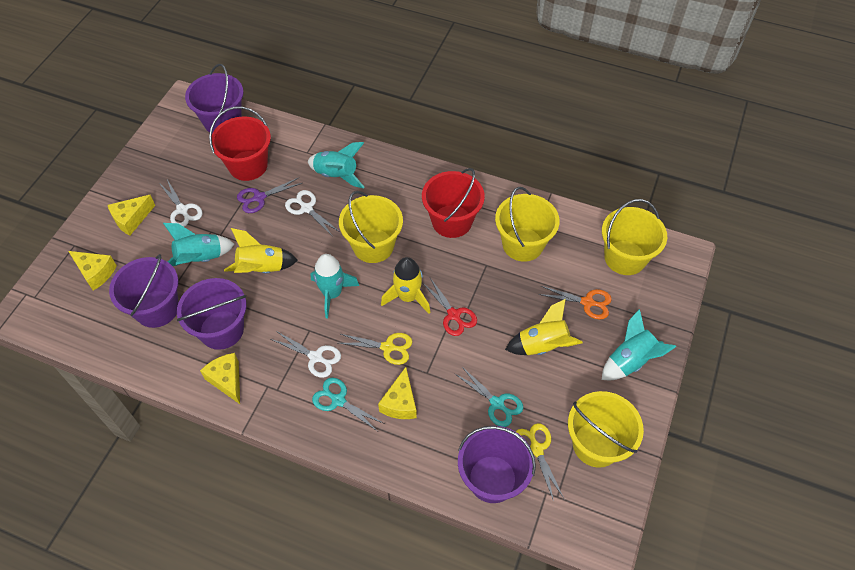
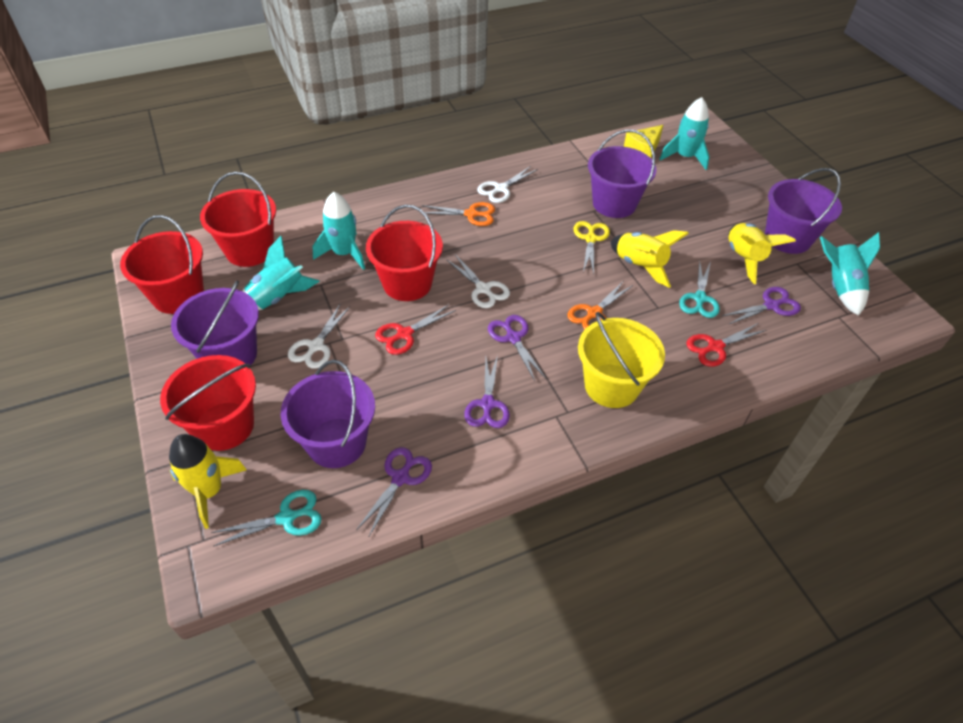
orange scissors: [539,286,612,320] = 1 -> [422,202,495,226] [567,282,633,330] = 2
purple scissors: [237,178,302,213] = 1 -> [356,447,432,536] [464,355,510,428] [488,315,546,381] [722,287,801,325] = 4
red bucket: [209,106,271,181] [422,168,485,238] = 2 -> [120,215,204,314] [160,355,256,451] [200,172,276,267] [366,205,443,301] = 4
red scissors: [423,278,477,336] = 1 -> [375,305,456,355] [686,323,766,367] = 2
yellow bucket: [339,191,403,263] [495,187,560,262] [568,391,644,468] [602,199,667,275] = 4 -> [578,312,665,408] = 1
yellow cheese: [68,251,117,291] [108,195,155,236] [200,353,240,404] [378,367,417,419] = 4 -> [624,125,663,158] = 1
yellow scissors: [339,333,412,365] [516,423,564,501] = 2 -> [573,221,610,274] = 1

